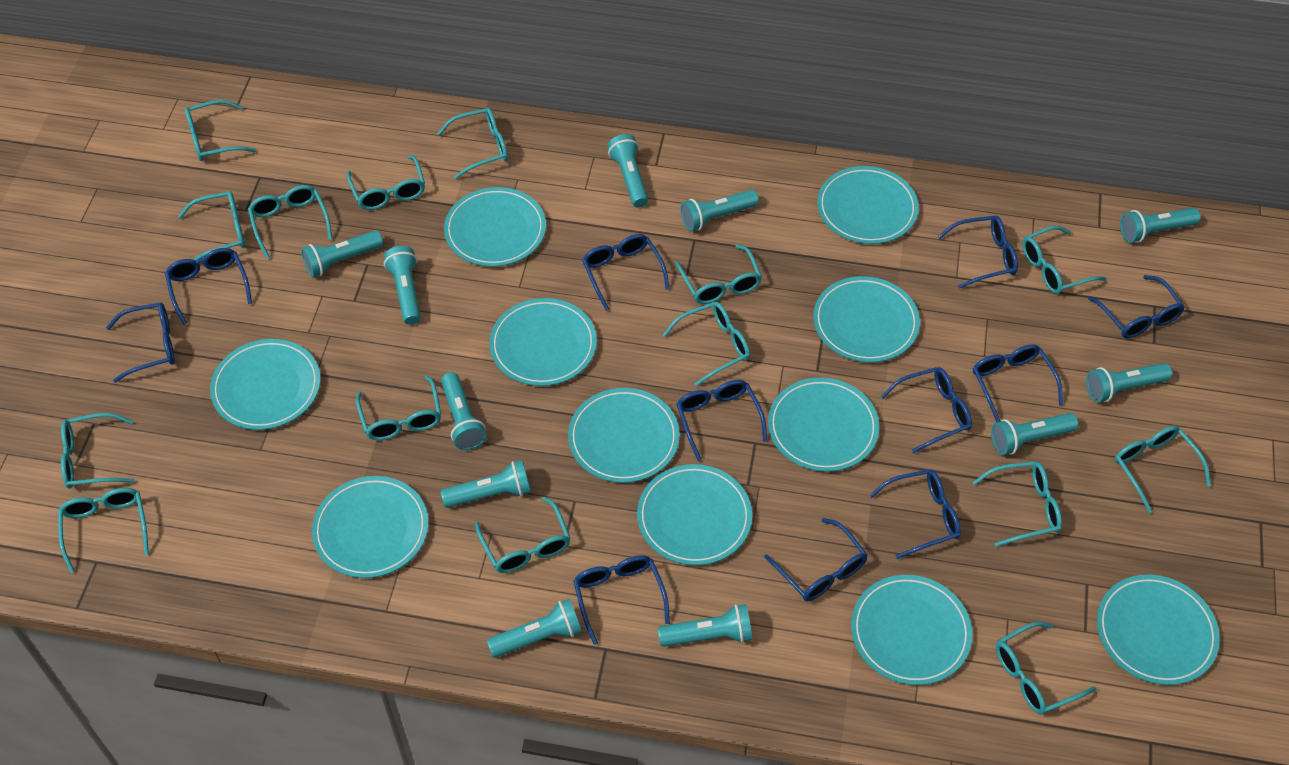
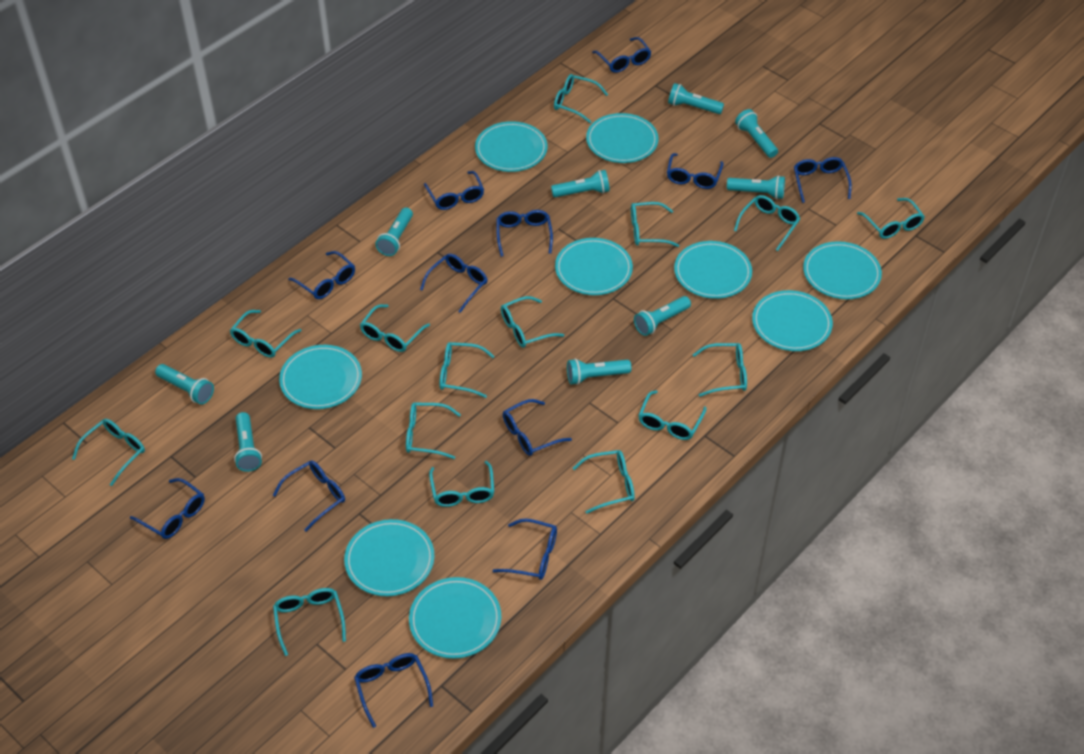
blue glasses: [106,302,175,383] [165,248,252,325] [573,555,670,645] [582,234,670,311] [676,380,767,461] [764,518,868,601] [869,469,961,559] [881,367,972,453] [938,216,1018,289] [973,344,1063,422] [1088,275,1185,339] = 11 -> [130,478,205,539] [273,460,345,531] [288,251,355,299] [354,653,433,728] [420,254,488,313] [424,171,484,210] [492,519,557,580] [496,210,553,257] [503,399,572,456] [592,37,651,73] [667,153,724,189] [794,157,852,203] = 12
turquoise flashlight: [301,230,383,277] [384,246,421,325] [441,372,487,450] [441,460,531,508] [487,599,582,658] [607,134,649,208] [658,604,752,647] [680,190,759,231] [991,413,1079,455] [1086,363,1172,402] [1120,208,1201,243] = 11 -> [155,364,214,405] [234,412,262,472] [375,208,413,256] [551,170,610,197] [567,358,631,385] [634,296,691,336] [668,83,724,114] [727,175,785,199] [735,109,778,158] = 9
turquoise plate: [210,339,320,430] [312,476,428,578] [444,187,546,267] [489,298,597,386] [568,388,680,483] [637,464,752,565] [768,378,879,472] [813,276,920,362] [817,166,919,244] [851,575,972,685] [1097,575,1220,685] = 11 -> [279,345,362,409] [344,519,435,596] [409,577,501,659] [475,121,548,172] [555,238,633,295] [586,113,658,163] [674,241,752,299] [752,290,833,351] [803,241,882,299] = 9

